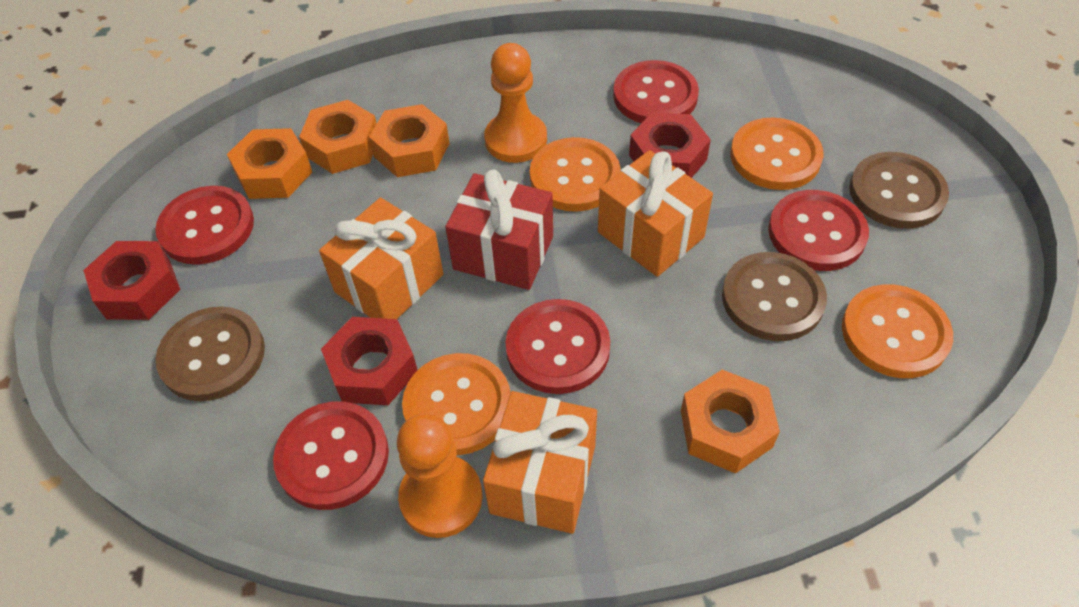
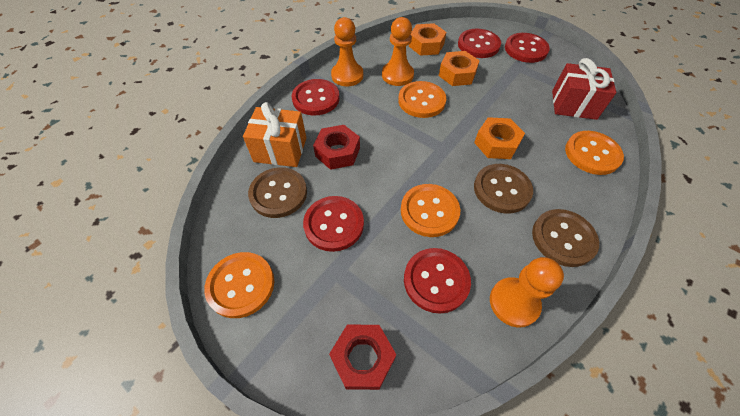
orange gift: [319,198,443,319] [483,391,597,534] [598,150,713,277] = 3 -> [243,102,306,167] = 1
orange nut: [227,128,312,199] [299,100,377,174] [369,104,450,177] [681,370,780,474] = 4 -> [409,23,446,56] [439,51,480,86] [474,117,525,159] = 3
orange pawn: [397,414,482,538] [484,43,547,163] = 2 -> [331,17,363,86] [382,17,414,86] [490,257,564,328] = 3
red nut: [83,241,181,320] [321,317,417,405] [629,112,711,178] = 3 -> [313,125,360,170] [329,325,396,390] = 2

